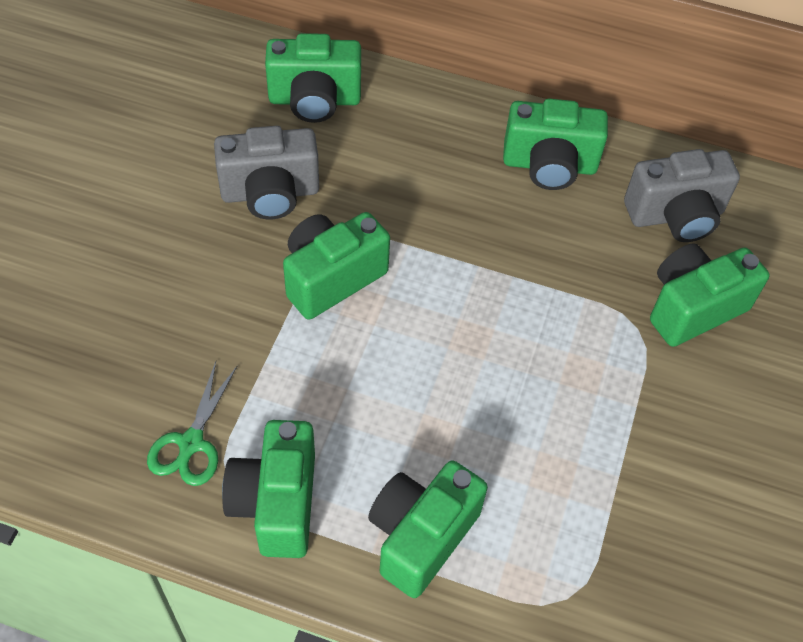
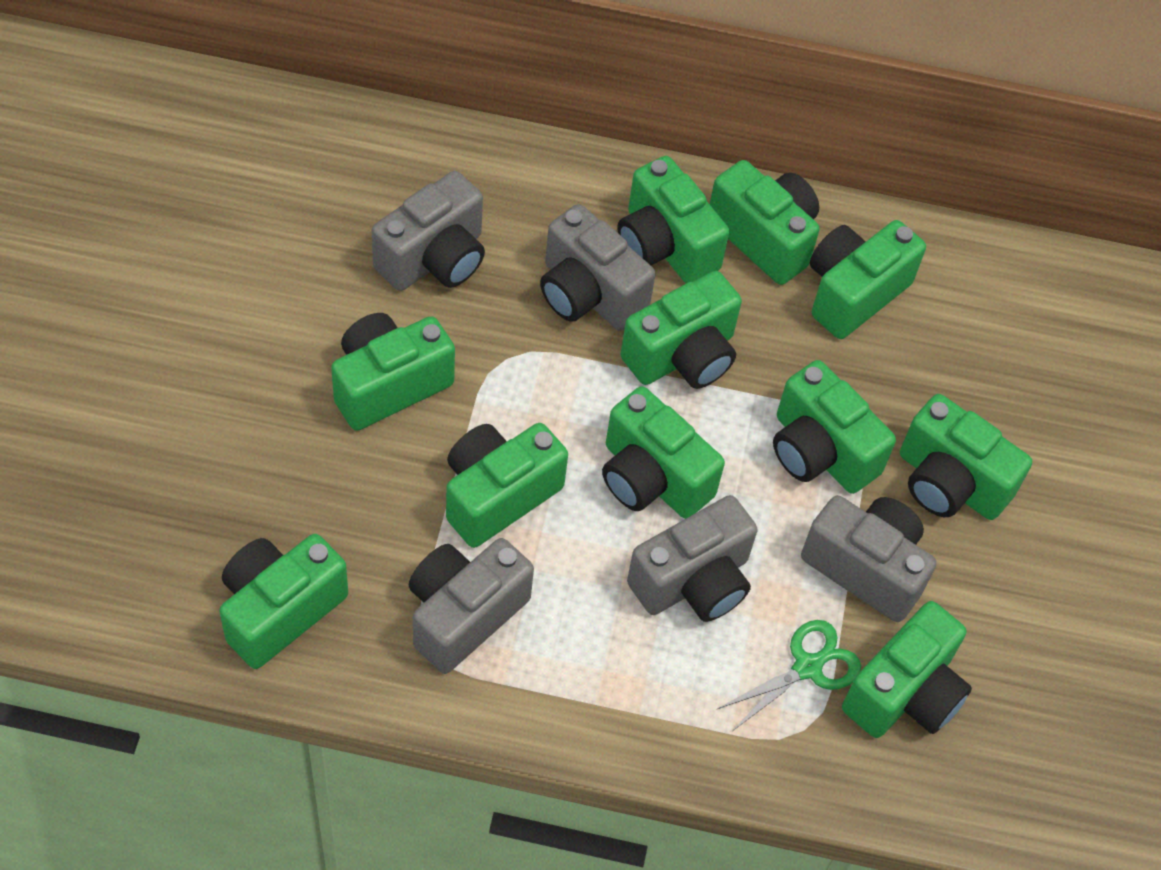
green camera: [222,420,315,558] [265,33,361,123] [283,212,390,320] [368,461,488,598] [503,98,608,190] [650,243,770,347] = 6 -> [219,534,348,669] [331,313,455,431] [446,423,568,548] [602,386,725,519] [618,156,729,283] [620,271,742,389] [710,160,819,285] [773,360,896,494] [810,220,926,339] [842,601,972,738] [900,394,1032,520] = 11
grey camera: [214,126,319,219] [624,149,740,242] = 2 -> [372,171,485,291] [409,538,534,674] [540,204,656,331] [627,495,758,622] [801,495,937,622] = 5

